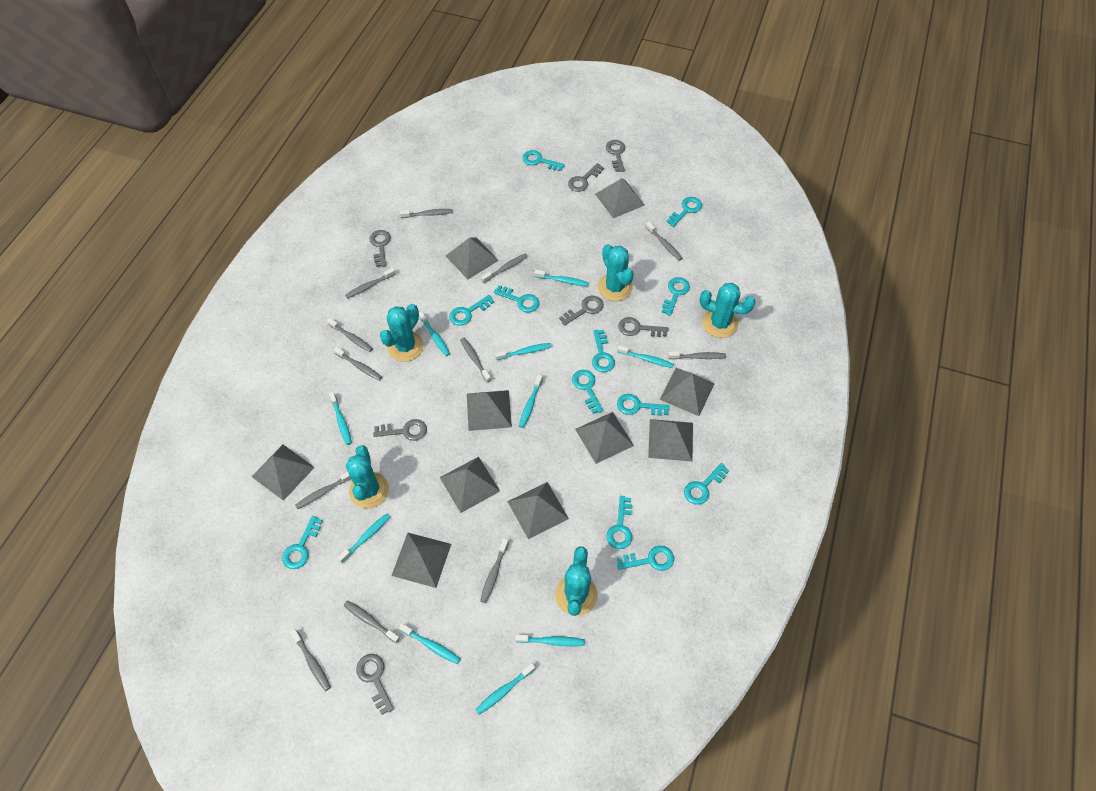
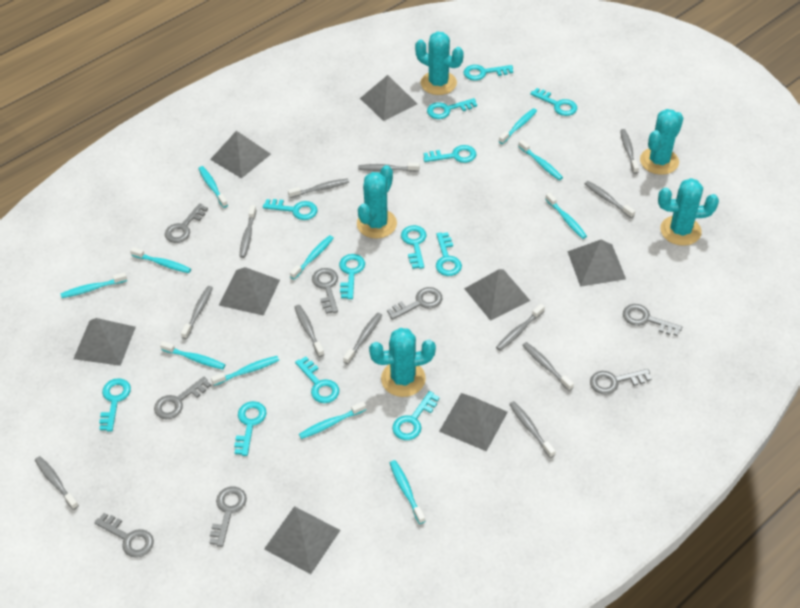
grey key: [356,654,394,715] [369,230,391,267] [373,419,427,441] [559,296,604,326] [568,163,604,192] [606,140,625,172] [618,317,668,337] = 7 -> [94,513,154,558] [154,377,211,419] [165,203,208,243] [209,486,247,547] [312,268,338,314] [387,287,442,320] [590,369,652,395] [623,304,682,336] = 8
grey pyramid: [251,445,315,501] [391,533,451,588] [440,457,500,513] [446,237,499,279] [467,390,512,431] [507,482,569,539] [575,412,634,464] [595,178,645,218] [648,419,693,462] [660,368,715,416] = 10 -> [73,318,136,366] [210,131,271,178] [219,267,280,316] [264,506,341,574] [360,75,417,121] [439,393,508,451] [464,269,530,321] [567,240,626,287] = 8
turquoise toothbrush: [329,392,352,445] [337,513,390,563] [399,623,460,664] [419,311,450,356] [475,663,535,715] [495,343,552,360] [515,635,585,647] [519,375,543,428] [535,270,589,286] [617,345,674,368] = 10 -> [60,272,127,298] [130,247,191,273] [160,341,225,369] [198,166,228,208] [211,356,279,386] [290,235,334,280] [299,401,366,439] [390,460,425,524] [499,108,537,144] [518,140,563,180] [546,193,587,239] = 11

